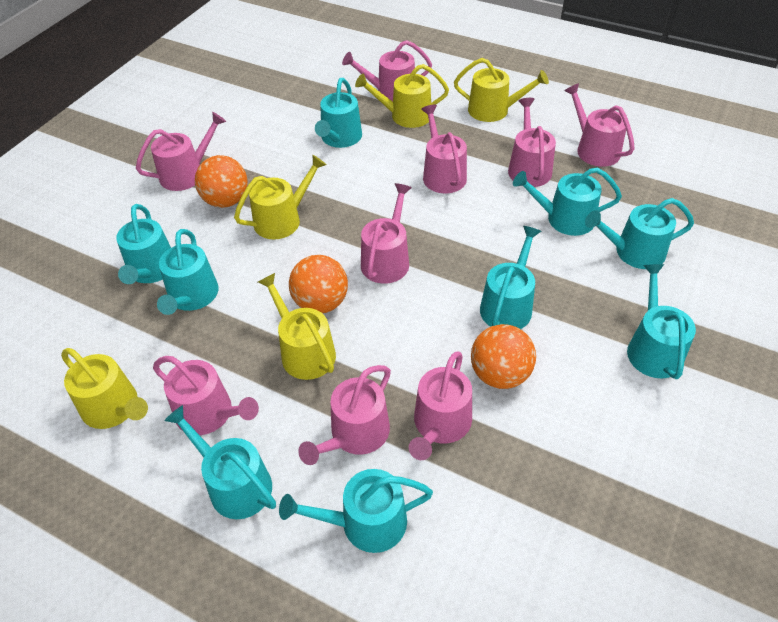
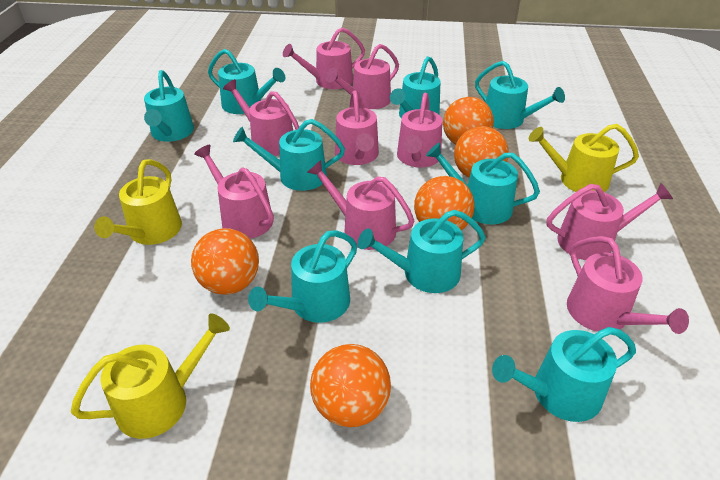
orange ball: [195,155,248,208] [289,255,348,313] [471,324,536,389] = 3 -> [191,228,259,295] [310,344,391,427] [414,176,475,230] [443,97,494,145] [454,126,509,178] = 5
yellow watering can: [61,348,148,429] [234,155,326,239] [258,273,336,380] [355,64,449,128] [454,58,549,122] = 5 -> [71,313,230,439] [94,159,182,245] [529,124,639,192] = 3

